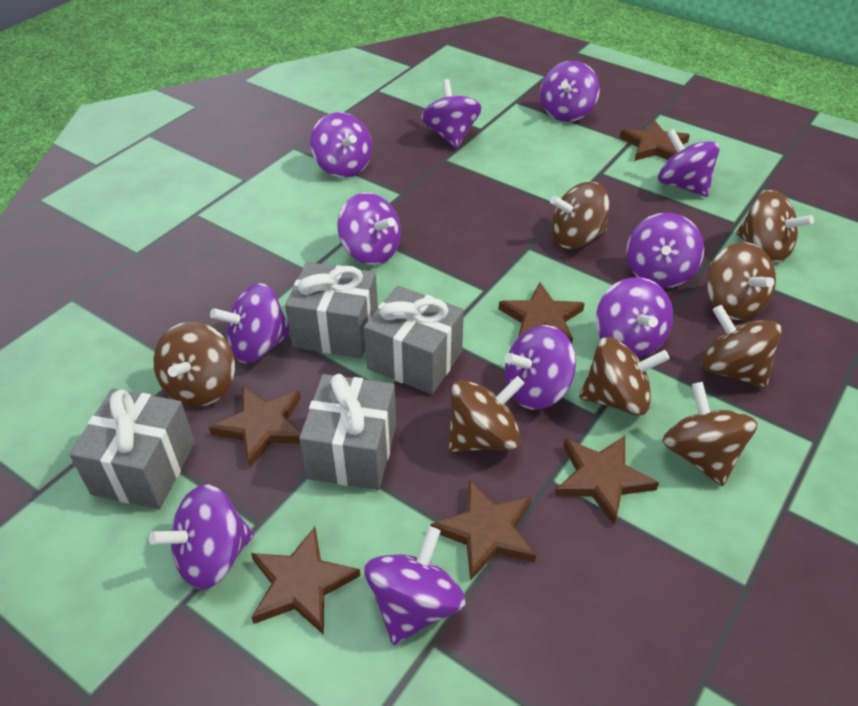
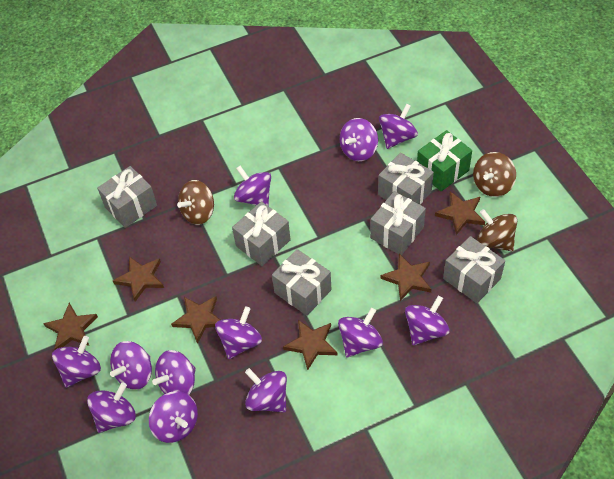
brown spinning top: [153,322,235,407] [448,376,525,452] [550,182,610,249] [579,337,670,416] [662,382,757,486] [702,305,782,389] [707,242,776,320] [736,190,814,262] = 8 -> [177,180,214,225] [473,152,516,197] [477,209,517,251] = 3
green gift: none = 0 -> [417,130,472,191] = 1
grey gift: [69,389,195,509] [285,262,378,358] [299,374,396,490] [364,286,464,394] = 4 -> [97,166,157,228] [232,201,291,266] [272,249,332,316] [370,191,426,255] [378,153,434,205] [443,236,505,303] = 6
purple spinning top: [149,485,254,590] [210,283,290,363] [310,112,372,178] [337,192,401,265] [365,526,466,645] [421,79,482,148] [505,325,576,410] [540,61,600,122] [596,277,673,358] [626,213,704,288] [658,129,720,197] = 11 -> [52,336,101,388] [87,382,136,433] [110,341,152,390] [149,391,198,443] [152,350,196,395] [215,306,262,359] [234,166,271,206] [245,368,287,412] [338,308,383,357] [340,118,378,161] [379,103,418,149] [405,296,449,345] = 12

